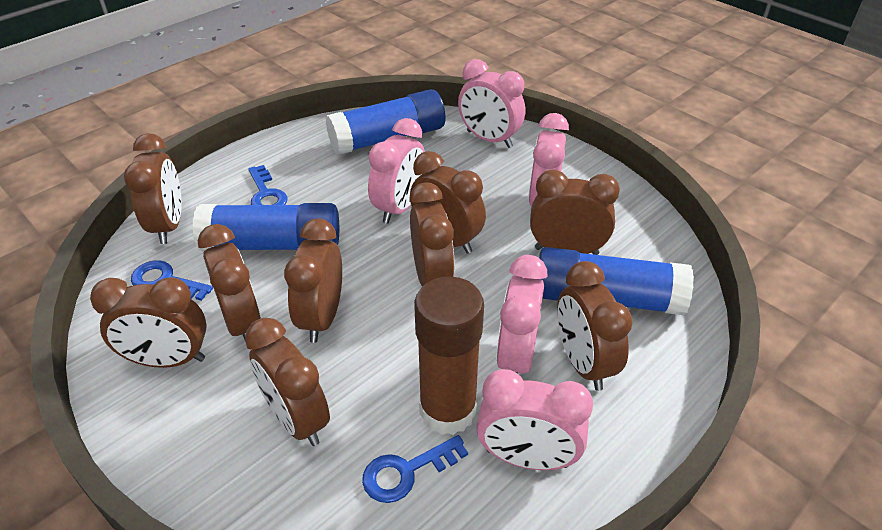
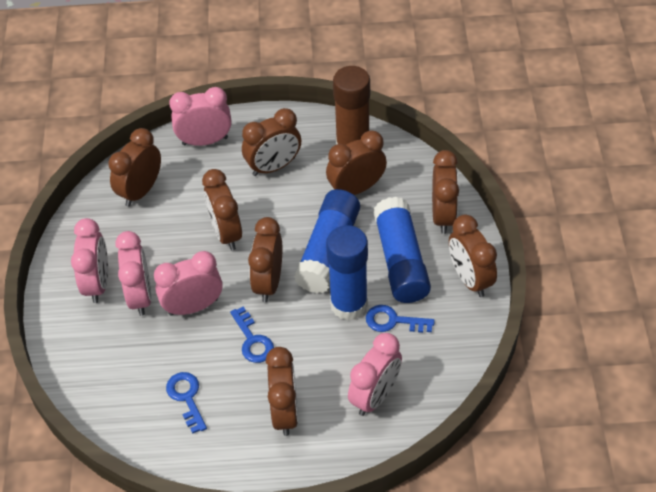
brown clock: [90,277,207,368] [124,133,182,244] [198,224,261,340] [245,318,330,446] [284,218,342,343] [409,182,455,286] [410,151,486,254] [530,169,620,255] [557,261,633,391] = 9 -> [108,128,161,207] [202,169,242,250] [242,108,301,176] [248,217,282,302] [266,347,298,436] [326,130,387,195] [432,150,459,234] [449,215,497,297] = 8

